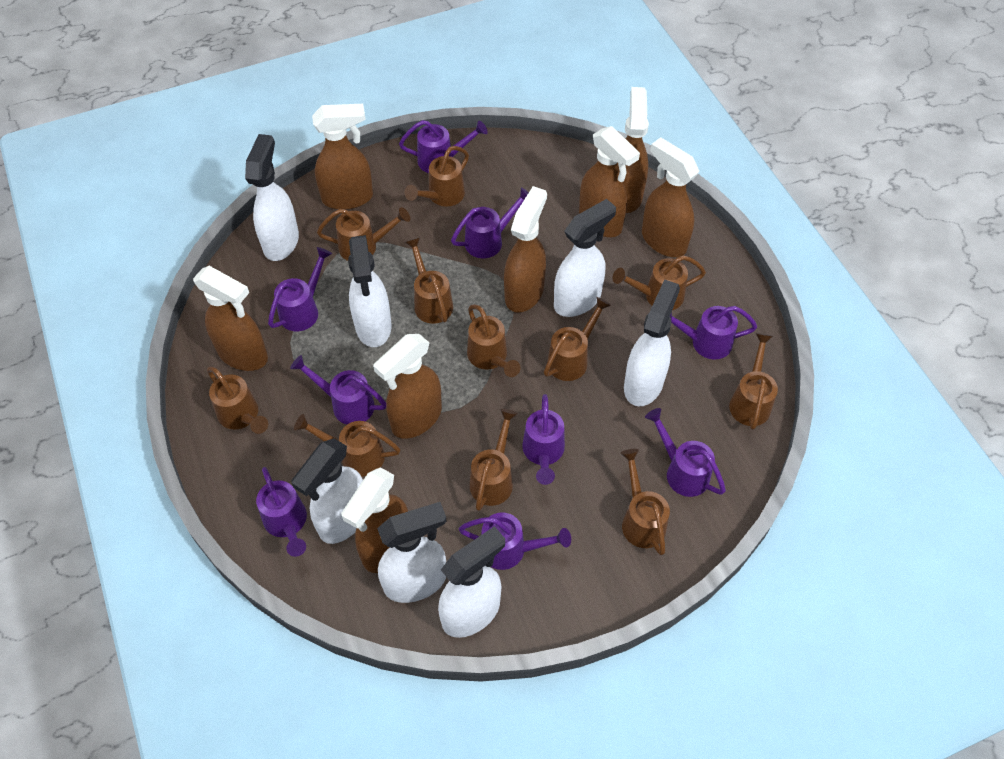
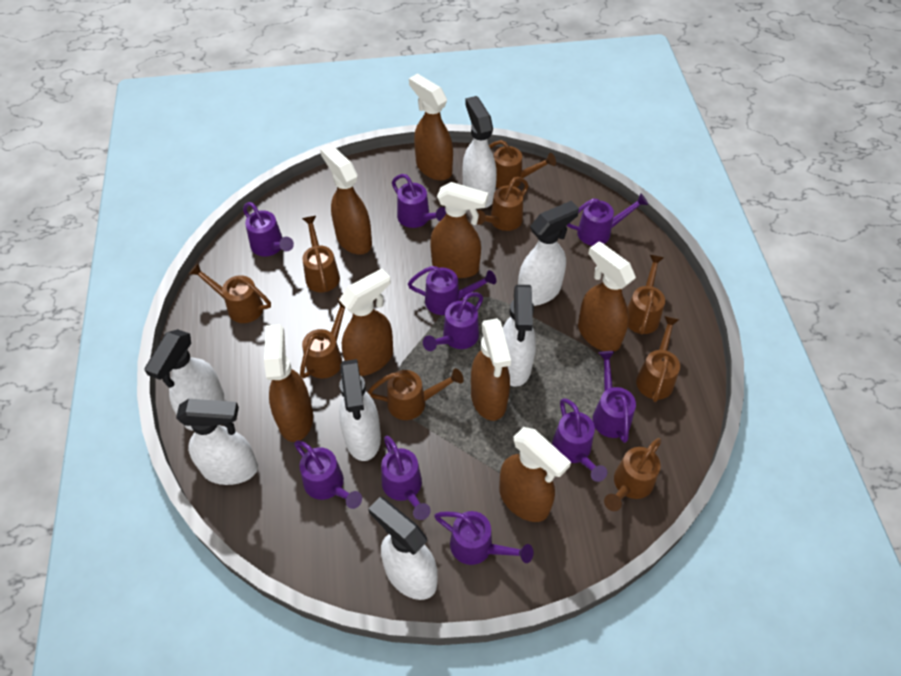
brown watering can: [207,366,268,434] [294,414,400,477] [317,207,410,261] [405,146,469,207] [405,237,453,324] [467,304,521,377] [470,409,518,511] [544,297,611,381] [613,255,706,310] [621,449,670,555] [729,333,778,430] = 11 -> [189,263,271,323] [300,298,345,379] [302,216,340,293] [368,368,464,420] [477,177,529,231] [489,140,556,188] [604,438,661,511] [627,255,665,334] [636,316,680,402] = 9
purple watering can: [256,467,307,557] [268,247,332,331] [290,355,386,424] [399,120,488,173] [451,187,529,258] [459,512,571,570] [522,394,565,485] [645,408,726,497] [670,306,757,360] = 9 -> [243,202,294,257] [294,440,362,509] [381,436,431,520] [392,174,446,228] [408,266,496,315] [423,292,483,351] [434,511,534,565] [552,398,607,482] [567,193,648,246] [592,351,636,443] = 10

